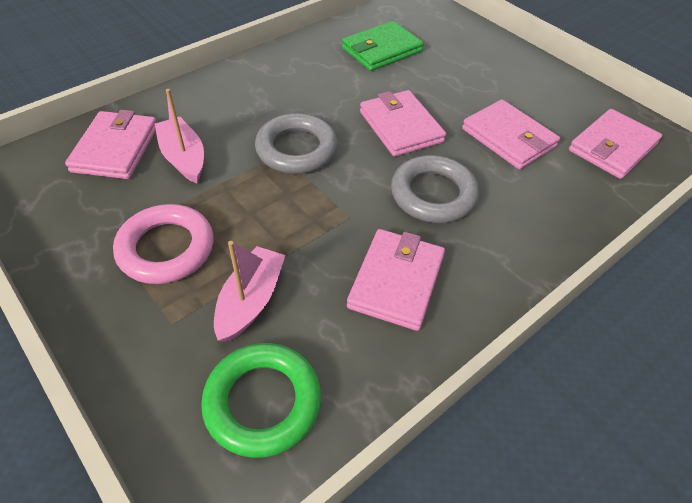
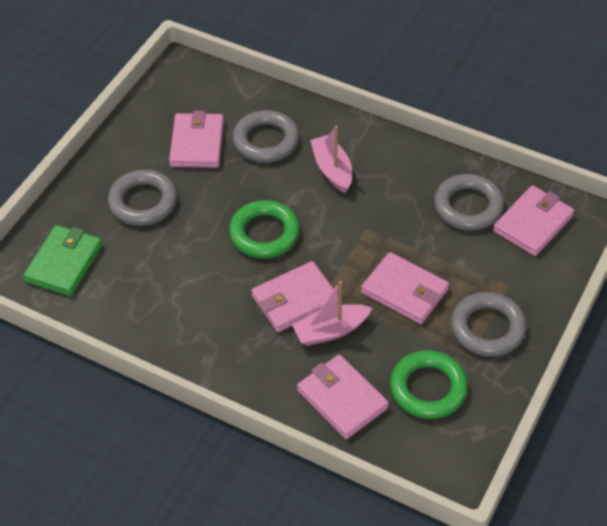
green ring: [201,343,321,458] = 1 -> [229,200,300,258] [390,350,468,419] = 2
grey ring: [255,113,338,174] [391,155,479,223] = 2 -> [108,170,177,226] [232,110,299,163] [434,174,504,231] [451,292,526,357] = 4
pink ring: [113,204,214,284] = 1 -> none = 0

